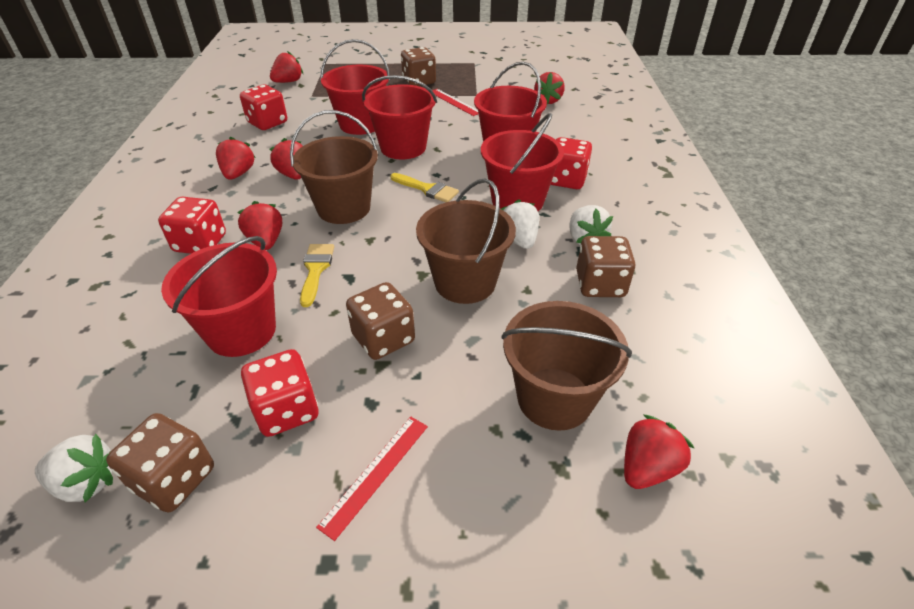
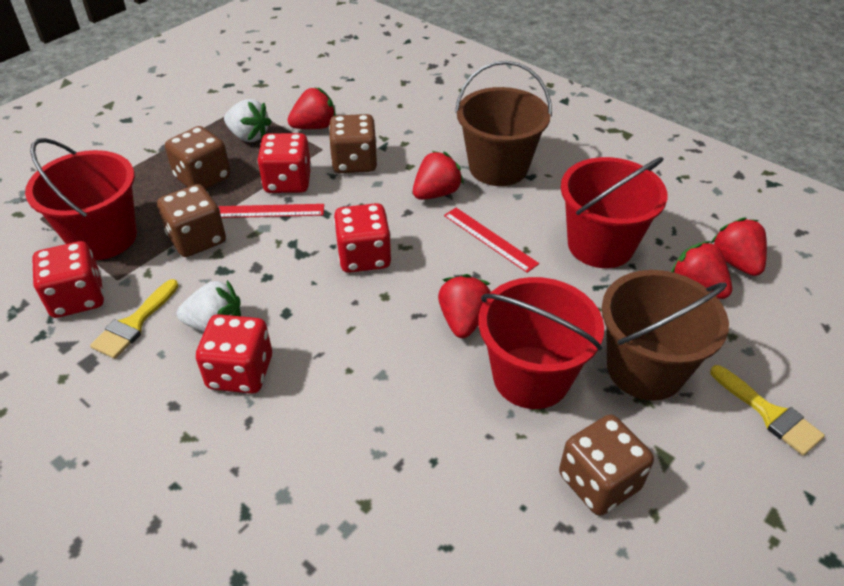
brown bucket: [290,110,378,224] [416,178,516,304] [501,301,632,431] = 3 -> [455,61,552,186] [602,270,729,401] = 2
red bucket: [161,236,277,357] [320,39,390,135] [362,75,437,159] [474,62,547,142] [481,113,564,211] = 5 -> [25,138,137,260] [478,277,604,409] [561,157,668,268] = 3
red strawberry: [216,137,256,180] [237,201,282,250] [270,51,303,83] [270,138,303,180] [534,72,565,104] [624,414,694,489] = 6 -> [287,87,336,129] [413,151,464,200] [438,274,491,338] [671,241,732,299] [710,217,767,276] = 5
white strawberry: [35,434,113,502] [501,199,539,249] [569,205,613,245] = 3 -> [177,280,241,332] [224,99,272,142] = 2

